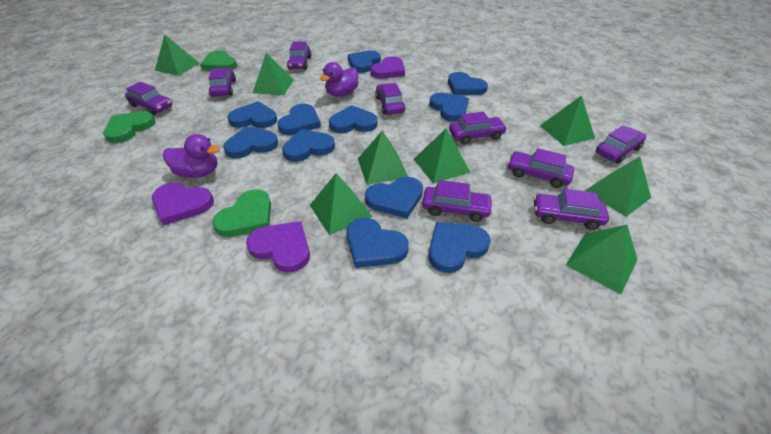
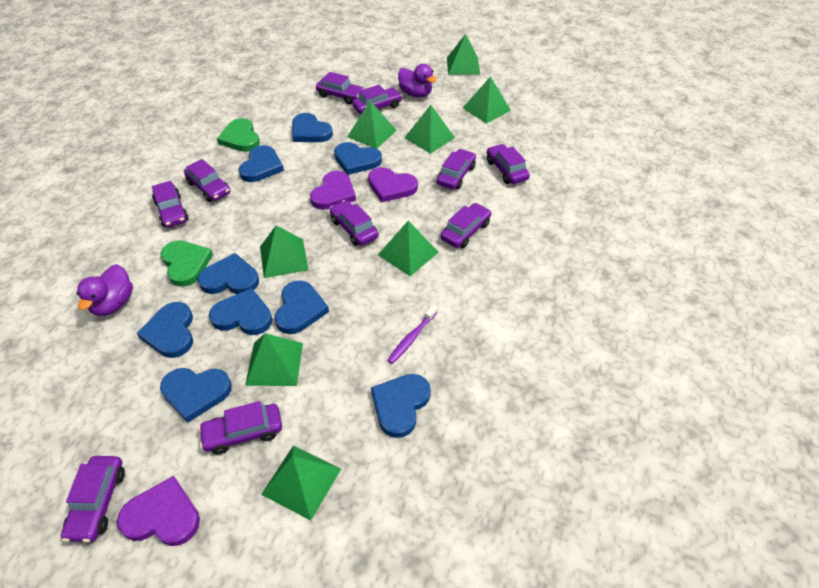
blue heart: [223,126,278,159] [227,101,277,128] [277,104,321,135] [282,129,335,162] [329,105,378,133] [347,218,409,268] [348,51,381,73] [365,177,423,218] [428,222,491,273] [429,92,469,122] [448,72,488,95] = 11 -> [137,302,193,358] [160,368,232,423] [198,253,259,294] [209,288,272,335] [238,145,284,182] [275,281,329,334] [292,113,333,142] [334,142,382,175] [371,374,431,438] = 9
green heart: [103,111,155,143] [200,50,237,70] [212,190,271,237] = 3 -> [161,240,213,287] [217,118,260,152] = 2
purple car: [125,82,172,115] [208,68,236,97] [287,41,311,70] [375,83,405,115] [422,180,493,222] [449,112,507,144] [508,148,574,188] [533,189,609,230] [596,125,646,164] = 9 -> [61,456,125,542] [152,181,189,228] [184,159,230,202] [198,401,282,454] [316,72,364,104] [330,200,379,246] [352,85,402,114] [437,149,476,190] [441,203,491,248] [487,144,530,184] = 10
purple toothbrush: none = 0 -> [387,305,438,364] = 1

